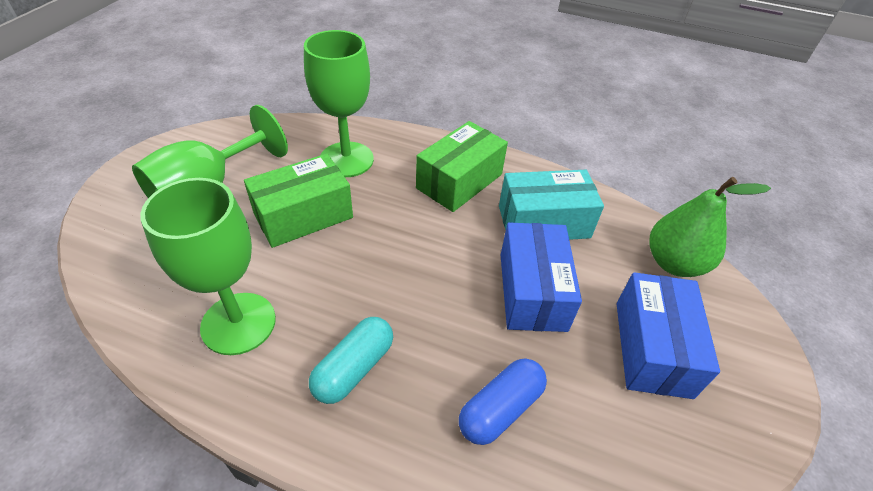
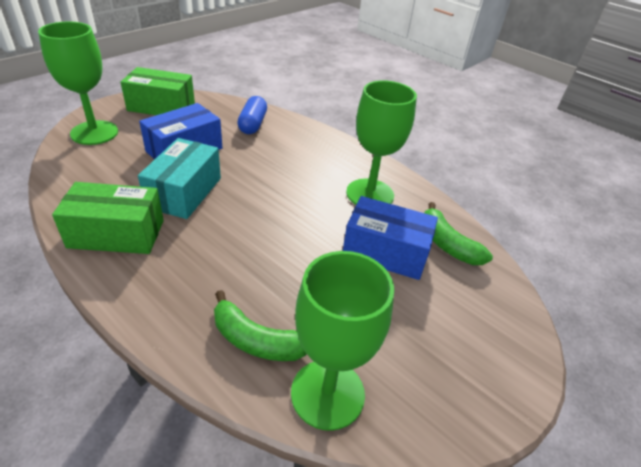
green banana: none = 0 -> [214,290,307,361] [424,202,493,265] = 2
green pear: [649,177,771,277] = 1 -> none = 0
turquoise capsule: [309,317,393,404] = 1 -> none = 0

